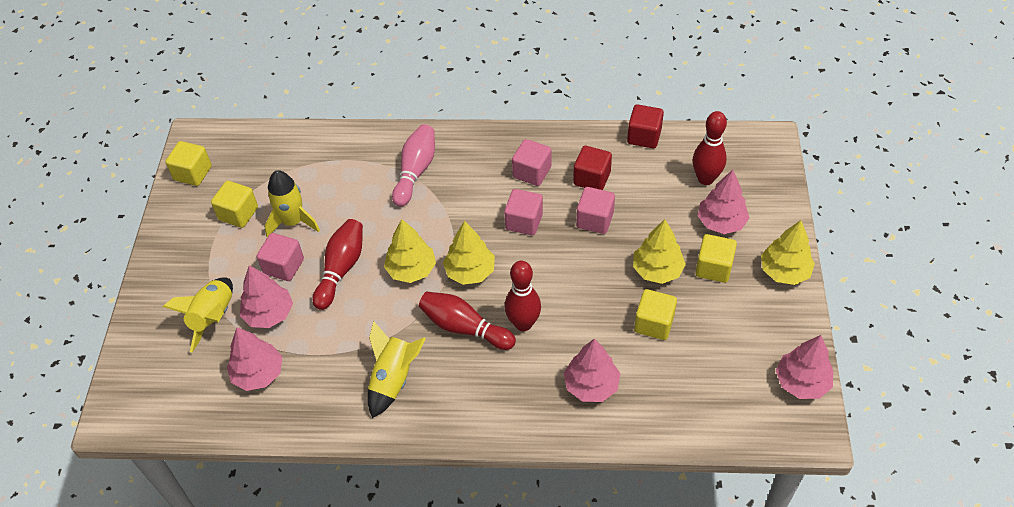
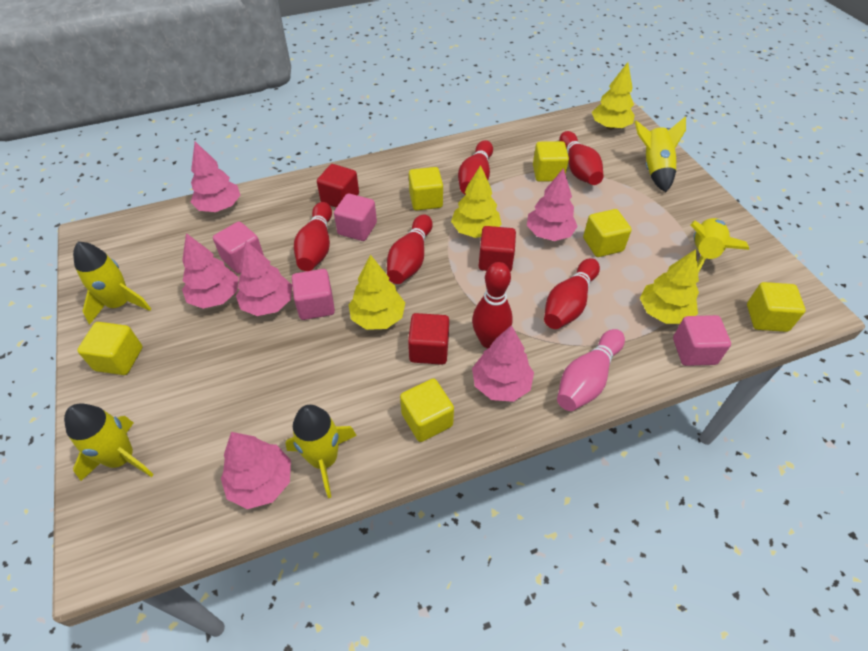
pink tree: [227,327,282,391] [240,265,293,328] [564,338,620,402] [698,170,749,234] [776,335,833,399] = 5 -> [182,233,239,309] [191,141,240,212] [221,432,291,509] [236,241,292,316] [472,325,534,402] [527,168,578,241] = 6
red bowling pin: [312,219,363,310] [419,292,516,350] [505,261,541,331] [693,111,727,185] = 4 -> [294,202,332,271] [387,215,433,284] [458,140,493,195] [472,262,513,348] [544,258,600,329] [559,131,604,185] = 6
red cube: [573,146,612,190] [627,104,664,148] = 2 -> [317,164,359,208] [408,313,449,365] [479,226,516,272] = 3
yellow cube: [165,141,212,186] [211,181,258,228] [634,289,677,340] [695,234,737,283] = 4 -> [77,322,142,375] [400,379,454,442] [409,167,443,211] [533,141,569,182] [583,209,632,257] [747,282,806,332] = 6
yellow rocket: [163,277,233,352] [265,170,320,237] [368,321,426,418] = 3 -> [64,403,154,481] [73,242,151,324] [285,405,357,498] [635,116,686,192] [690,218,749,273] = 5

